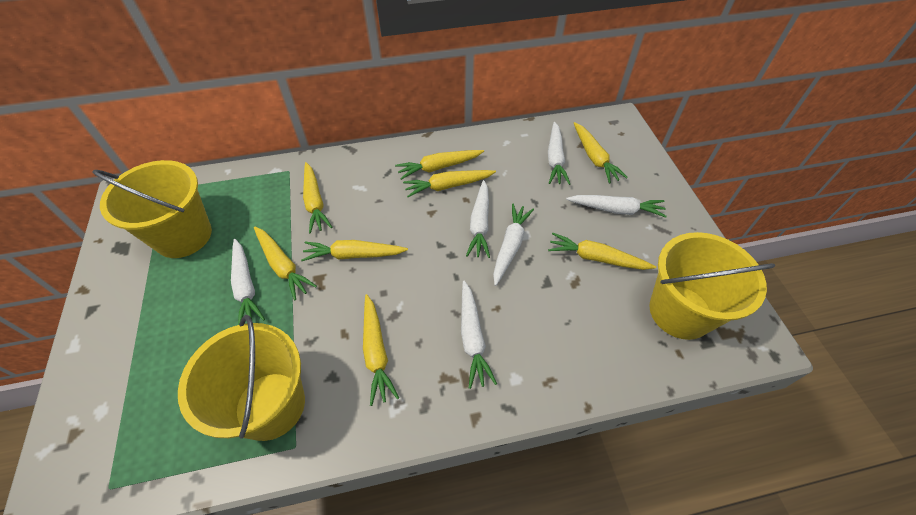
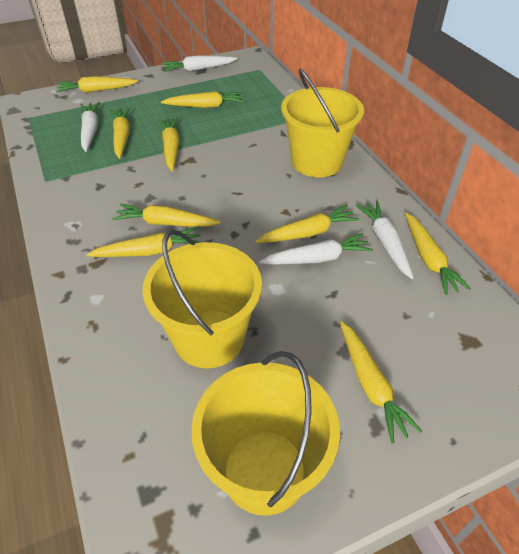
white carrot: [231,239,265,325] [461,281,497,389] [466,180,490,258] [493,203,534,286] [548,122,570,185] [566,195,667,218] = 6 -> [80,102,100,152] [162,55,237,72] [259,233,373,265] [355,201,414,279] = 4
yellow carrot: [254,226,317,301] [301,240,408,261] [303,162,332,234] [363,294,399,406] [395,150,484,180] [403,170,496,197] [548,233,656,270] [574,122,628,183] = 8 -> [56,76,138,93] [86,227,202,257] [111,108,131,159] [112,204,221,227] [158,118,179,172] [161,91,245,108] [255,205,359,243] [340,321,423,443] [405,213,471,295] = 9

